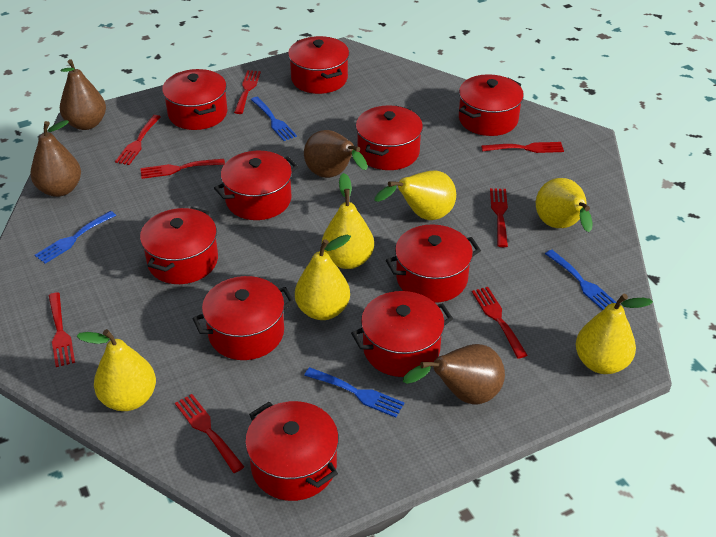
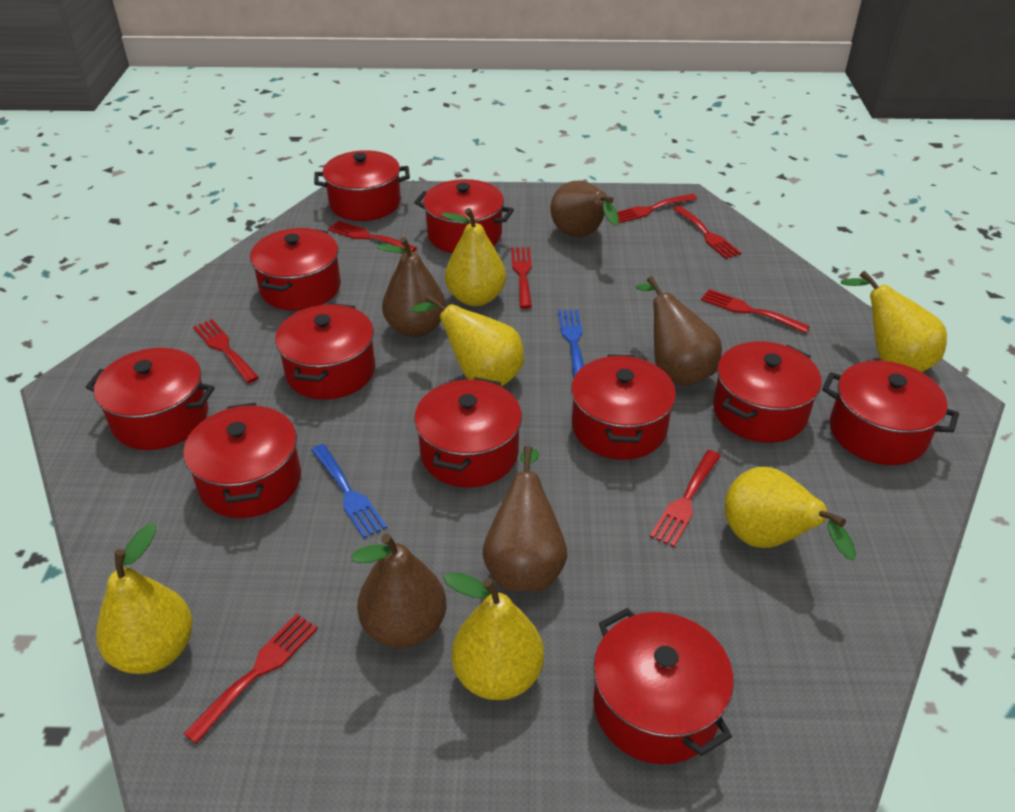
blue fork: [35,211,116,264] [251,97,297,141] [304,367,405,418] [545,250,616,310] = 4 -> [311,444,387,538] [558,310,584,379] = 2
brown pear: [30,120,81,197] [60,59,106,130] [304,130,368,178] [403,344,505,405] = 4 -> [351,533,446,648] [376,237,446,337] [483,446,567,591] [551,181,619,237] [636,276,722,386] = 5
red pot: [140,207,218,284] [162,69,227,130] [192,276,294,360] [214,151,298,220] [245,401,339,501] [288,36,349,94] [351,291,453,377] [356,105,423,170] [386,225,481,303] [459,74,524,136] = 10 -> [86,348,215,450] [183,403,301,518] [250,228,341,311] [275,303,375,400] [314,150,410,221] [414,179,514,253] [414,377,522,487] [571,354,676,460] [593,608,734,764] [713,341,821,443] [822,361,959,465] = 11

